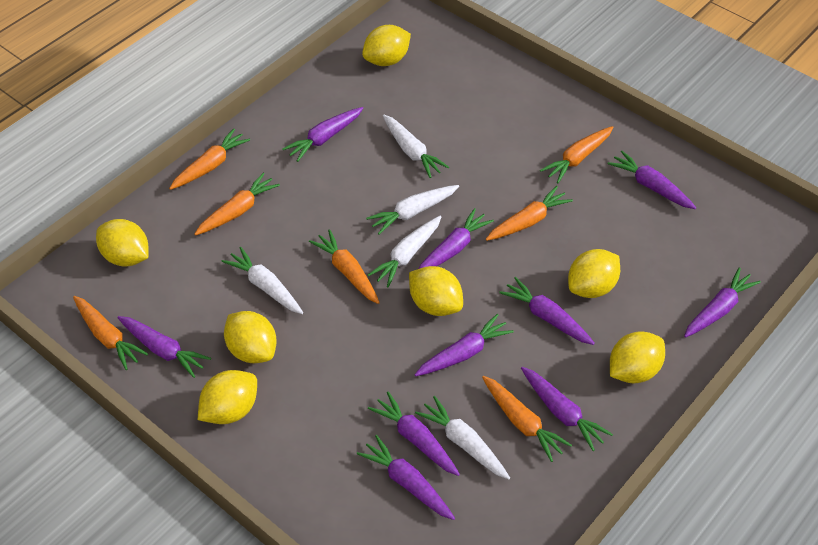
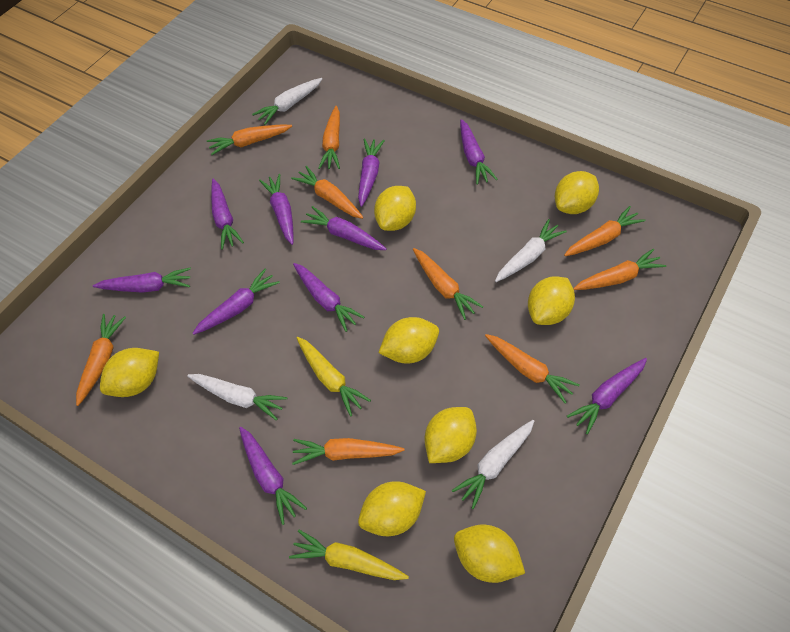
orange carrot: [73,296,148,370] [169,129,250,190] [194,172,280,235] [309,229,380,304] [482,376,572,462] [486,186,573,241] [540,126,613,183] = 7 -> [76,314,126,406] [207,124,292,155] [291,166,364,219] [292,438,405,465] [318,106,340,169] [413,248,483,320] [485,334,579,403] [564,206,645,256] [573,249,666,290] = 9
white carrot: [222,247,303,314] [366,185,459,235] [368,216,441,287] [383,115,449,178] [415,396,510,479] = 5 -> [187,374,287,421] [252,78,322,125] [452,420,534,509] [495,219,567,282] = 4
yellow carrot: none = 0 -> [289,530,409,580] [297,337,371,417] = 2
yellow lemon: [96,219,148,266] [198,370,257,424] [224,311,277,363] [362,25,411,66] [409,266,463,316] [568,249,620,298] [610,331,665,384] = 7 -> [100,348,159,397] [358,481,426,536] [374,186,416,231] [378,317,439,364] [425,407,477,463] [454,525,525,583] [528,277,575,325] [555,171,599,214] = 8

